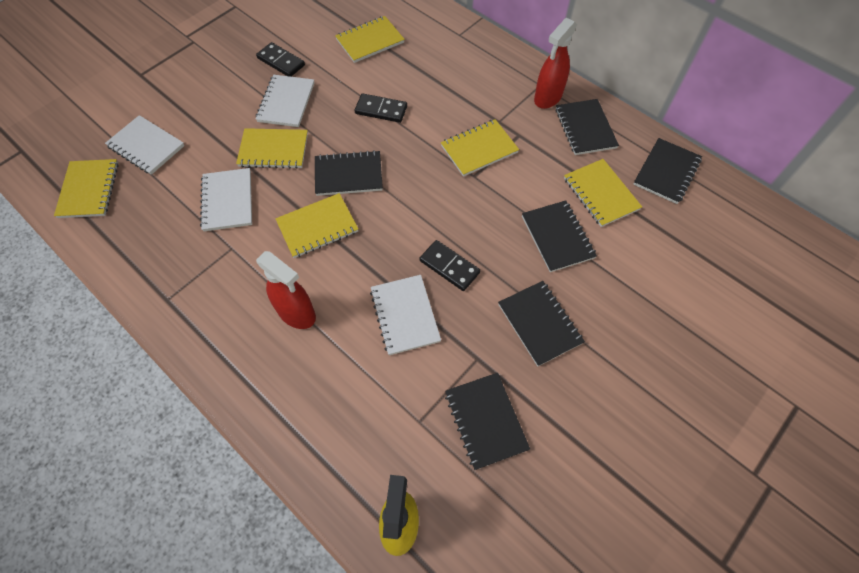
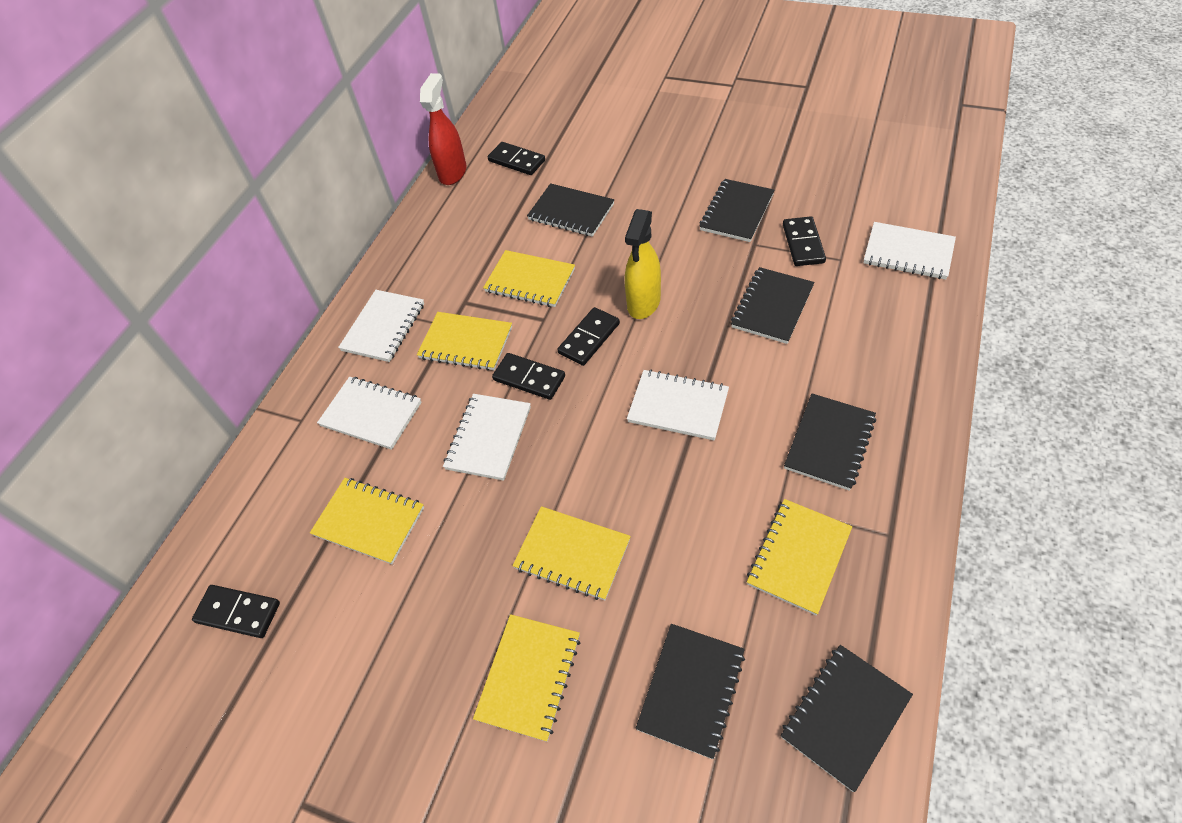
black domino: [256,42,305,77] [355,93,407,123] [420,240,480,291] = 3 -> [192,585,280,638] [488,142,545,175] [492,353,565,400] [557,307,620,366] [783,216,826,266] = 5
red spray bottle: [256,251,316,329] [534,18,577,109] = 2 -> [420,73,466,185] = 1
white notebook: [105,115,185,175] [200,168,252,231] [256,75,314,127] [370,275,441,355] = 4 -> [317,377,422,450] [338,290,424,362] [443,394,531,481] [627,370,729,440] [863,222,956,280] = 5

